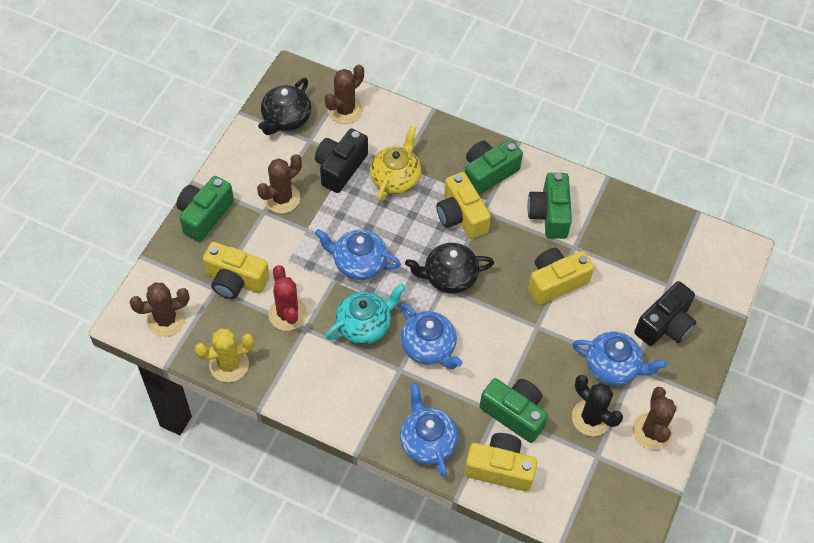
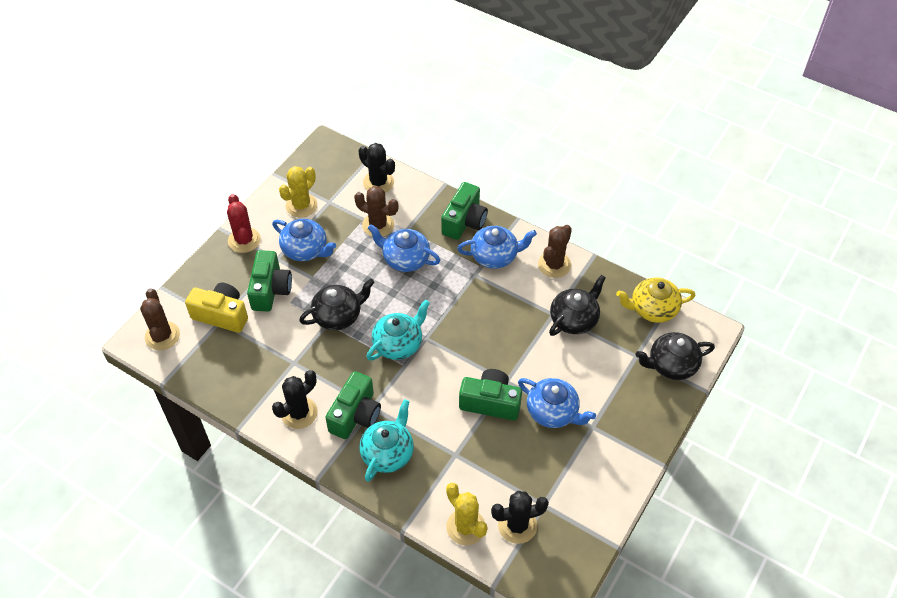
black cactus: [572,375,623,436] = 1 -> [272,370,318,429] [358,143,395,193] [491,491,549,544] = 3
black camera: [315,128,368,193] [634,281,696,346] = 2 -> none = 0
black teapot: [258,78,311,135] [405,243,494,294] = 2 -> [299,279,374,330] [549,275,606,336] [635,332,715,380] = 3
brown cactus: [129,282,190,337] [257,154,302,213] [325,65,364,124] [632,387,676,450] = 4 -> [140,288,180,350] [354,186,398,237] [538,225,572,278] = 3
turquoise teapot: [325,284,405,344] = 1 -> [359,399,414,482] [366,300,430,361] = 2
yellow cactus: [195,328,254,382] = 1 -> [279,166,317,218] [446,483,488,545] = 2
yellow camera: [203,242,270,299] [436,172,491,239] [464,433,537,492] [528,248,594,305] = 4 -> [185,283,248,333] = 1

